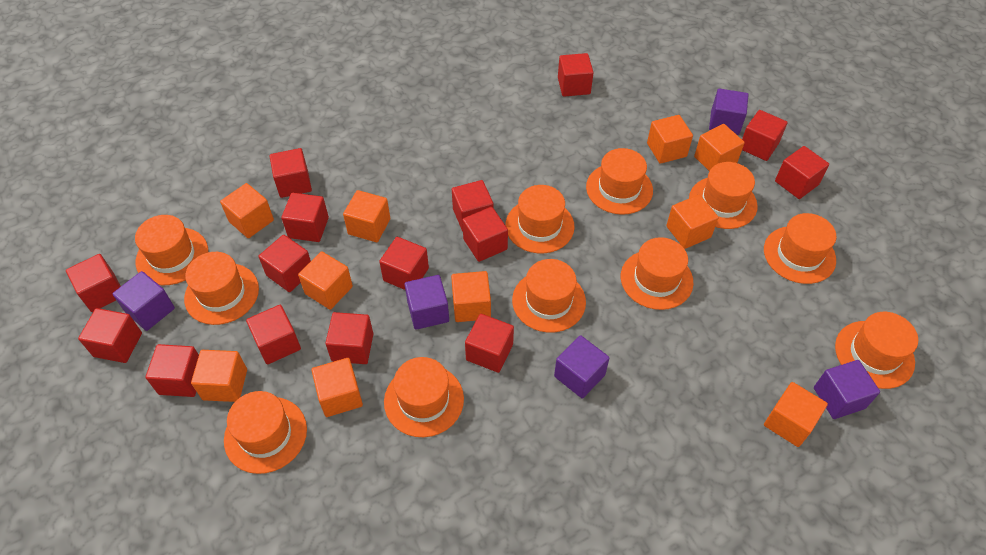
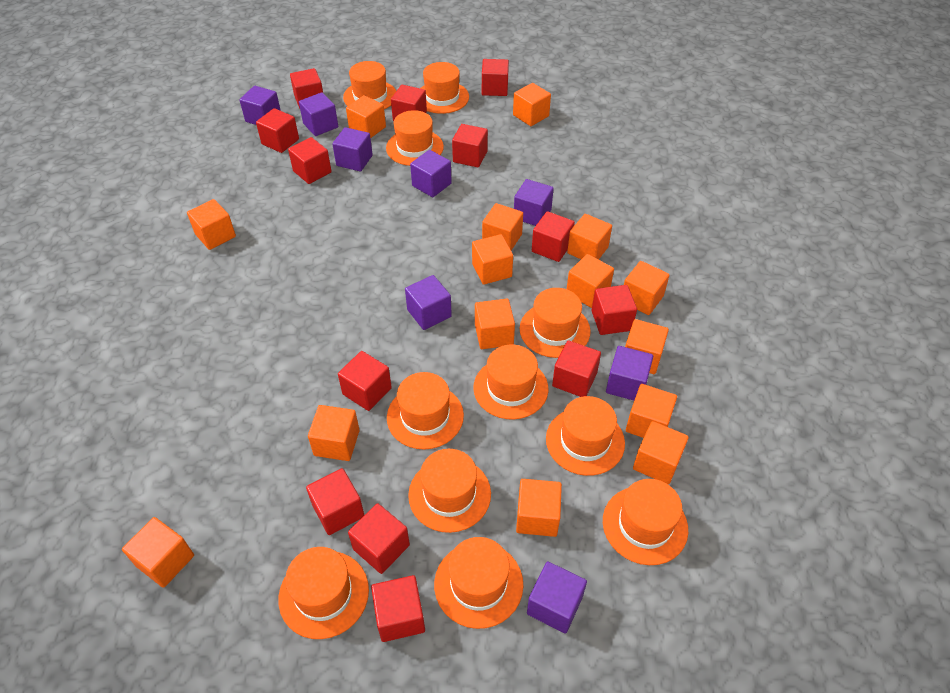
orange cube: [191,350,247,402] [220,183,274,238] [298,251,353,310] [311,358,363,417] [343,190,390,242] [451,271,491,322] [647,115,693,164] [666,195,719,249] [694,124,745,171] [764,382,828,447] = 10 -> [122,517,194,588] [187,199,236,250] [308,405,360,461] [346,95,386,138] [472,234,513,285] [475,299,515,349] [482,203,523,251] [513,83,551,126] [516,479,562,537] [567,214,612,260] [567,254,614,308] [624,261,670,315] [625,319,669,374] [626,384,677,438] [633,421,689,484] = 15
purple cube: [112,271,175,331] [405,275,449,330] [554,335,610,399] [709,88,748,135] [814,360,880,419] = 5 -> [239,86,281,125] [299,92,338,136] [332,127,373,172] [405,275,452,330] [410,150,452,197] [514,179,554,226] [527,561,587,633] [606,346,653,401] = 8
red cube: [66,254,121,312] [78,308,142,363] [145,344,199,397] [246,305,301,365] [258,235,311,292] [270,148,312,198] [281,193,329,242] [325,312,373,364] [379,237,429,290] [452,180,493,231] [462,207,508,262] [465,314,514,373] [558,53,594,97] [742,110,788,161] [775,146,829,199] = 15 -> [256,108,299,153] [288,137,332,184] [290,68,323,109] [306,468,364,535] [338,351,392,411] [348,503,410,574] [371,575,425,642] [391,85,427,121] [452,124,488,167] [482,59,509,96] [532,211,575,262] [552,340,601,397] [592,285,637,335] = 13

